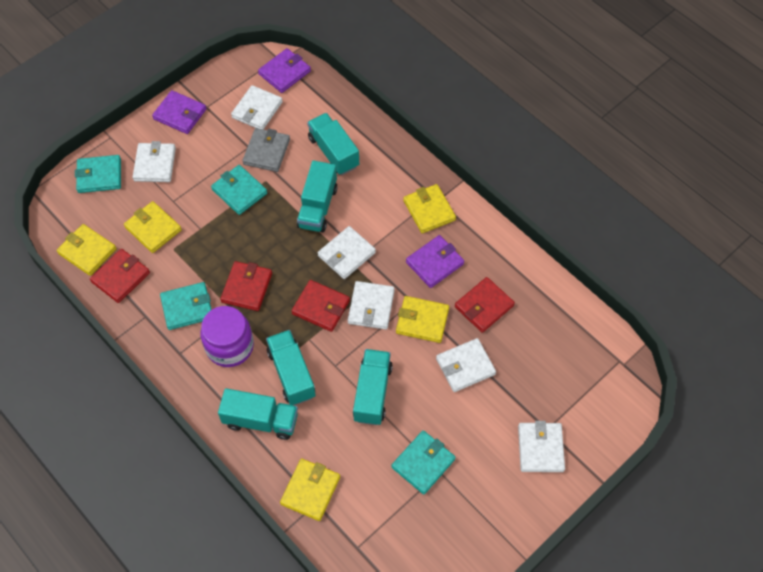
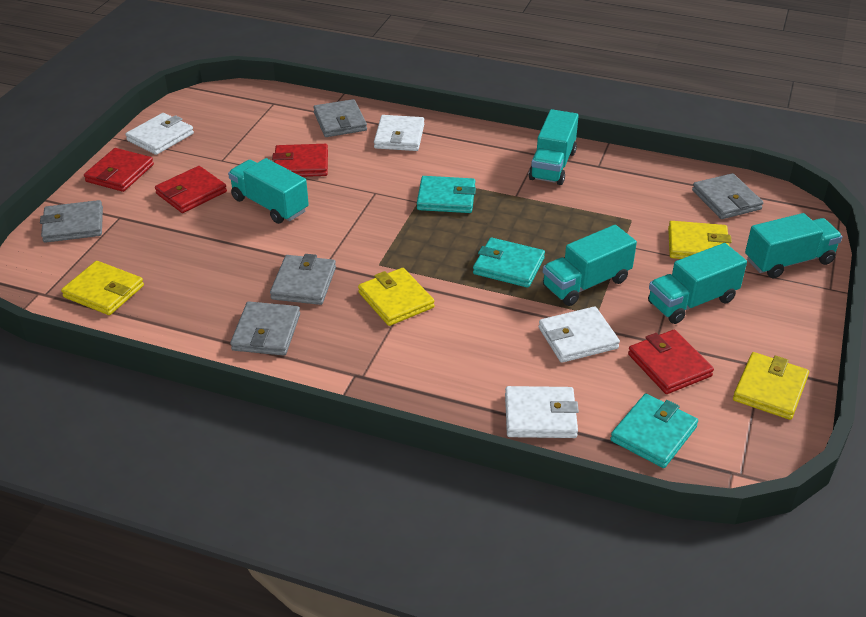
grey wallet: [242,128,290,172] = 1 -> [40,200,103,243] [230,302,300,356] [270,254,336,305] [313,99,367,137] [692,173,763,219] = 5
purple jar: [200,306,254,367] = 1 -> none = 0
purple wallet: [152,90,207,134] [258,48,311,93] [406,235,464,288] = 3 -> none = 0
turquoise wallet: [75,155,121,193] [160,282,212,330] [211,165,267,215] [391,430,456,495] = 4 -> [417,176,476,213] [473,238,545,288] [610,394,698,468] = 3
white wallet: [133,141,176,182] [231,85,283,130] [318,226,376,279] [348,281,395,330] [436,338,496,392] [518,421,565,472] = 6 -> [126,113,194,155] [374,115,424,151] [505,386,579,438] [539,306,620,363] = 4
yellow wallet: [57,224,117,276] [124,201,182,253] [280,458,340,521] [396,296,449,343] [403,184,456,233] = 5 -> [61,261,144,315] [358,268,434,326] [668,221,732,259] [733,352,809,420] = 4

